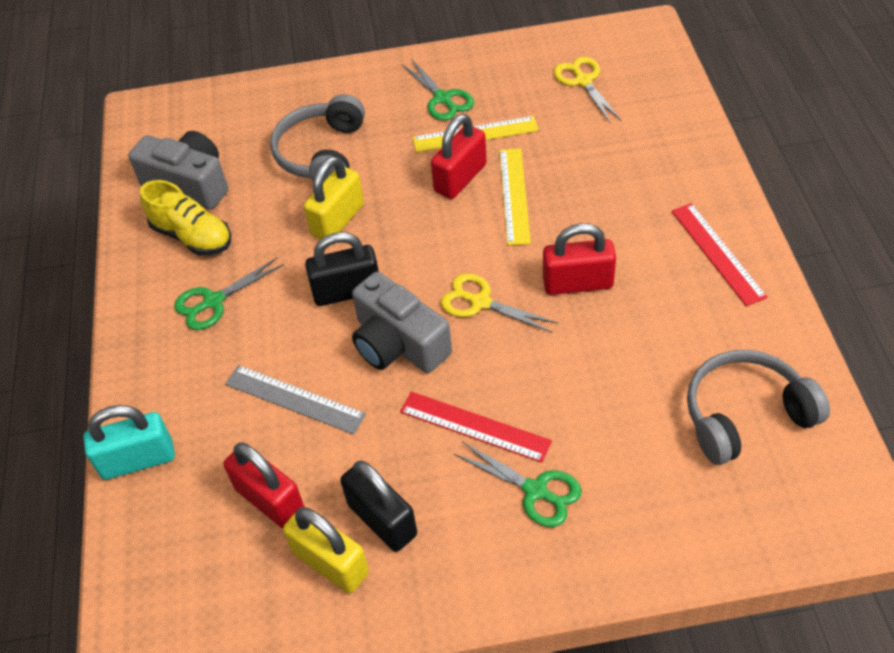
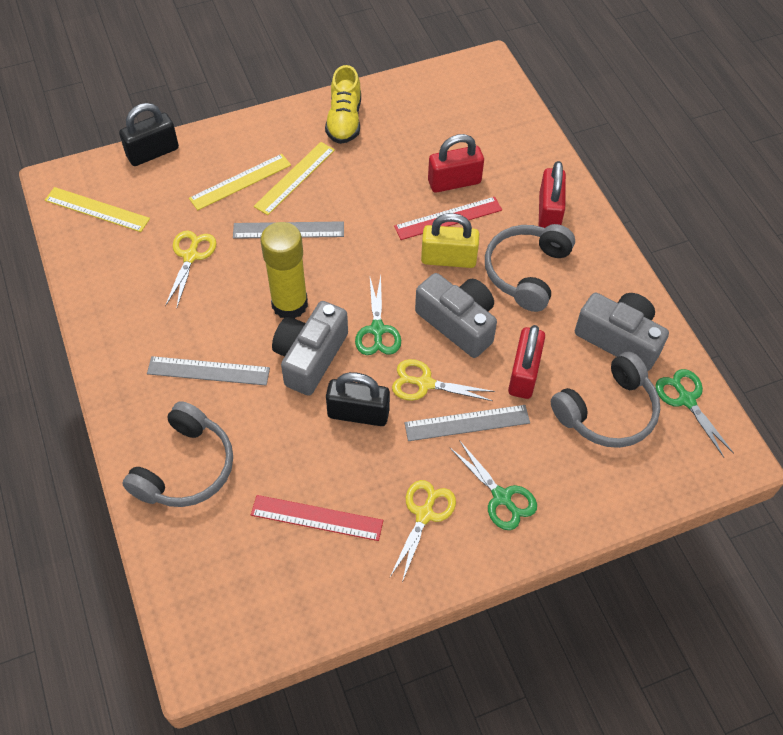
grey camera: [128,131,228,210] [352,272,452,373] = 2 -> [272,301,348,396] [415,273,497,358] [575,293,669,371] = 3
grey headphones: [270,94,365,182] [687,350,830,465] = 2 -> [122,401,233,507] [485,224,575,312] [551,352,660,448] = 3
grey ruler: [225,365,366,435] = 1 -> [147,356,270,385] [233,221,344,239] [404,405,530,441] = 3
turquoise padlock: [83,405,175,480] = 1 -> none = 0
yellow glue stick: none = 0 -> [261,222,308,319] = 1
yellow padlock: [283,507,369,593] [304,156,364,240] = 2 -> [421,213,479,268] = 1
yellow ruler: [413,116,539,152] [499,148,531,245] = 2 -> [45,187,150,232] [189,154,291,210] [254,142,335,215] = 3
yellow scissors: [441,273,558,333] [554,57,621,122] = 2 -> [165,231,217,307] [390,480,456,582] [392,359,495,401] = 3

